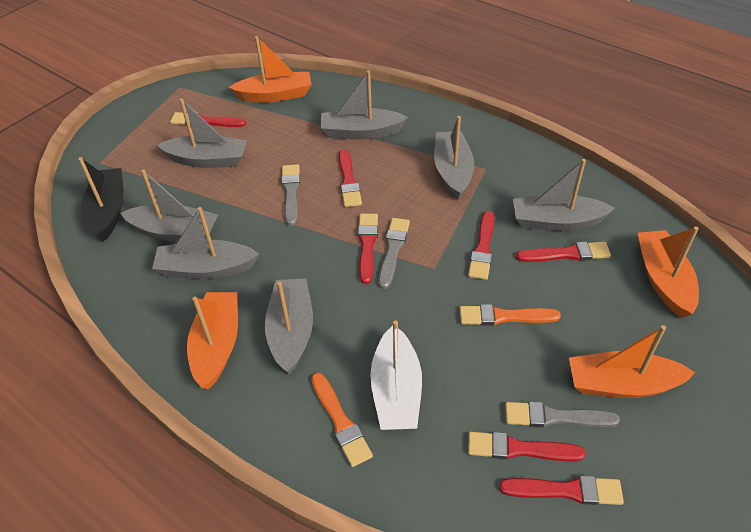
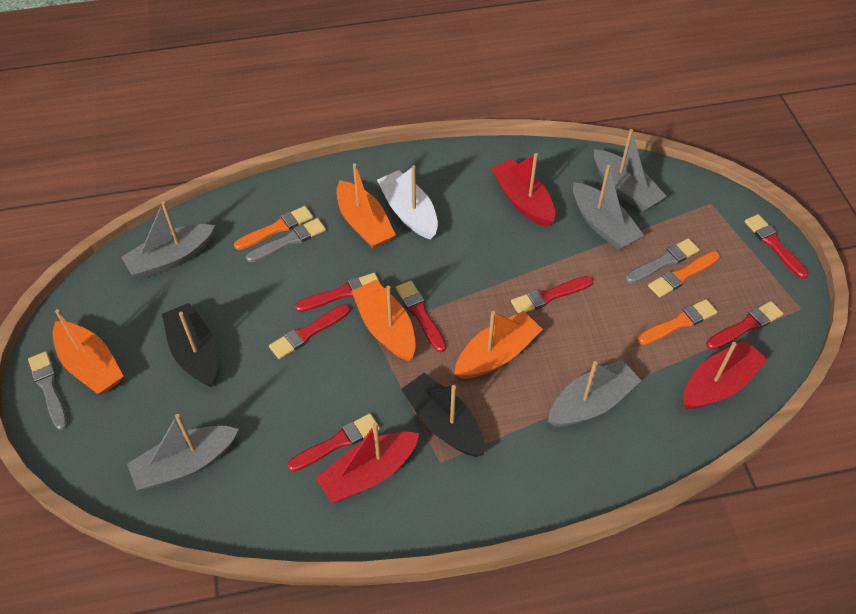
black boat: [78,157,124,242] = 1 -> [162,303,218,387] [401,373,484,457] = 2
grey boat: [121,169,218,242] [152,207,259,279] [157,98,247,168] [265,279,313,374] [321,70,408,139] [434,116,474,200] [513,159,615,231] = 7 -> [121,201,215,279] [127,414,239,490] [548,360,641,426] [573,165,644,250] [594,129,667,212] = 5
orange brush: [311,373,373,467] [460,304,561,325] = 2 -> [234,206,313,250] [637,299,717,345] [648,251,720,298] = 3
red boat: none = 0 -> [315,422,419,503] [491,153,555,227] [683,340,768,409] = 3

